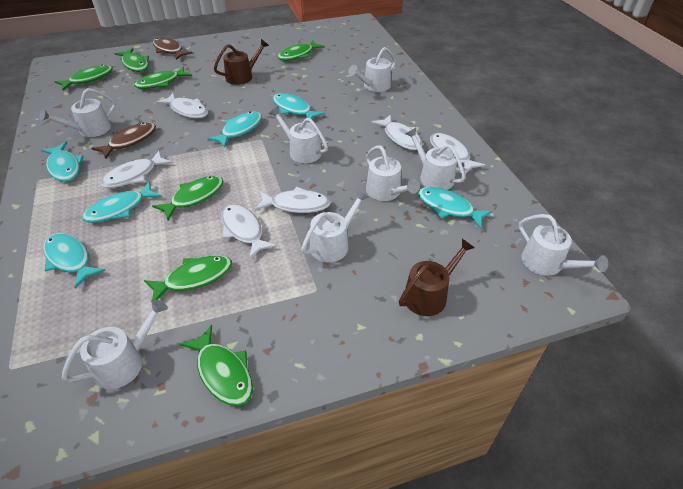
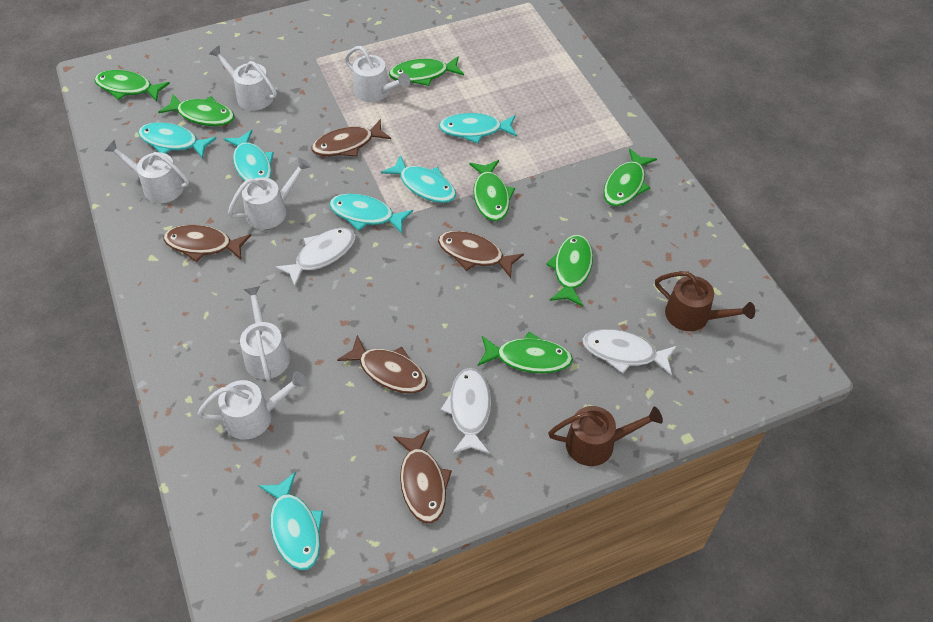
brown fish: [91,122,156,159] [153,37,193,60] = 2 -> [163,225,251,262] [311,119,391,156] [337,335,428,393] [393,429,452,523] [438,231,524,278] = 5
white fish: [100,151,172,188] [156,93,208,118] [221,204,277,259] [255,187,331,213] [372,114,423,150] [430,133,486,174] = 6 -> [275,228,356,286] [441,368,491,454] [583,329,677,376] = 3
white watering can: [39,88,116,137] [62,299,168,389] [269,107,328,163] [301,190,369,262] [348,47,396,92] [366,145,419,201] [406,128,465,190] [519,214,608,276] = 8 -> [105,140,189,203] [197,371,307,440] [209,45,277,111] [228,158,311,229] [240,286,290,381] [345,46,410,102] = 6

